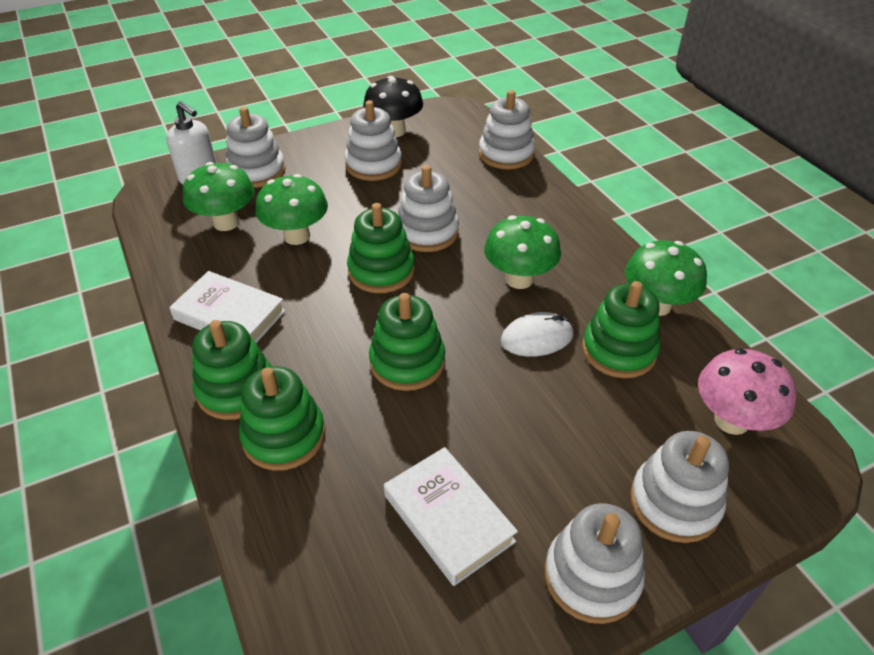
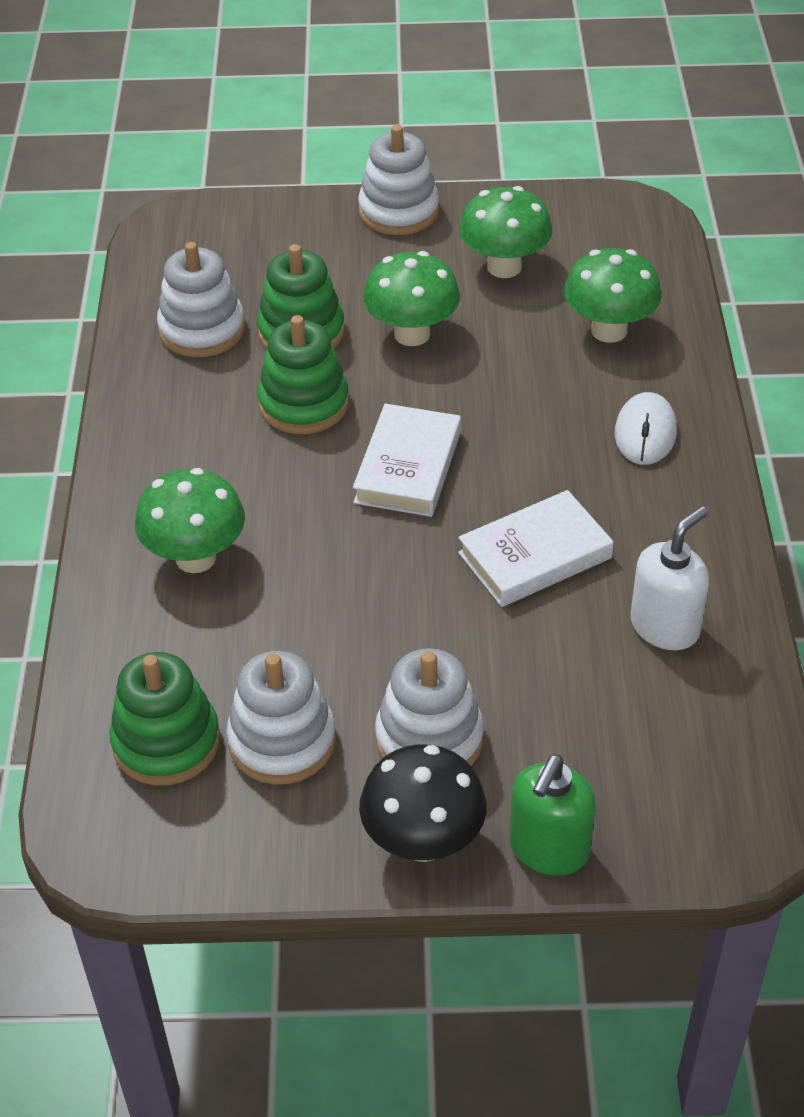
green soap dispenser: none = 0 -> [510,754,596,876] = 1
green stacking toy: [192,320,271,420] [239,366,325,471] [347,203,415,293] [369,293,445,391] [582,281,660,378] = 5 -> [109,652,220,786] [257,244,345,349] [258,315,349,434] = 3
pink mushroom: [698,348,796,435] = 1 -> none = 0
white stacking toy: [226,107,286,188] [345,100,402,181] [398,165,459,252] [479,90,535,169] [544,503,645,624] [630,431,729,543] = 6 -> [157,242,245,357] [226,651,336,785] [358,125,439,235] [375,648,484,766] = 4

